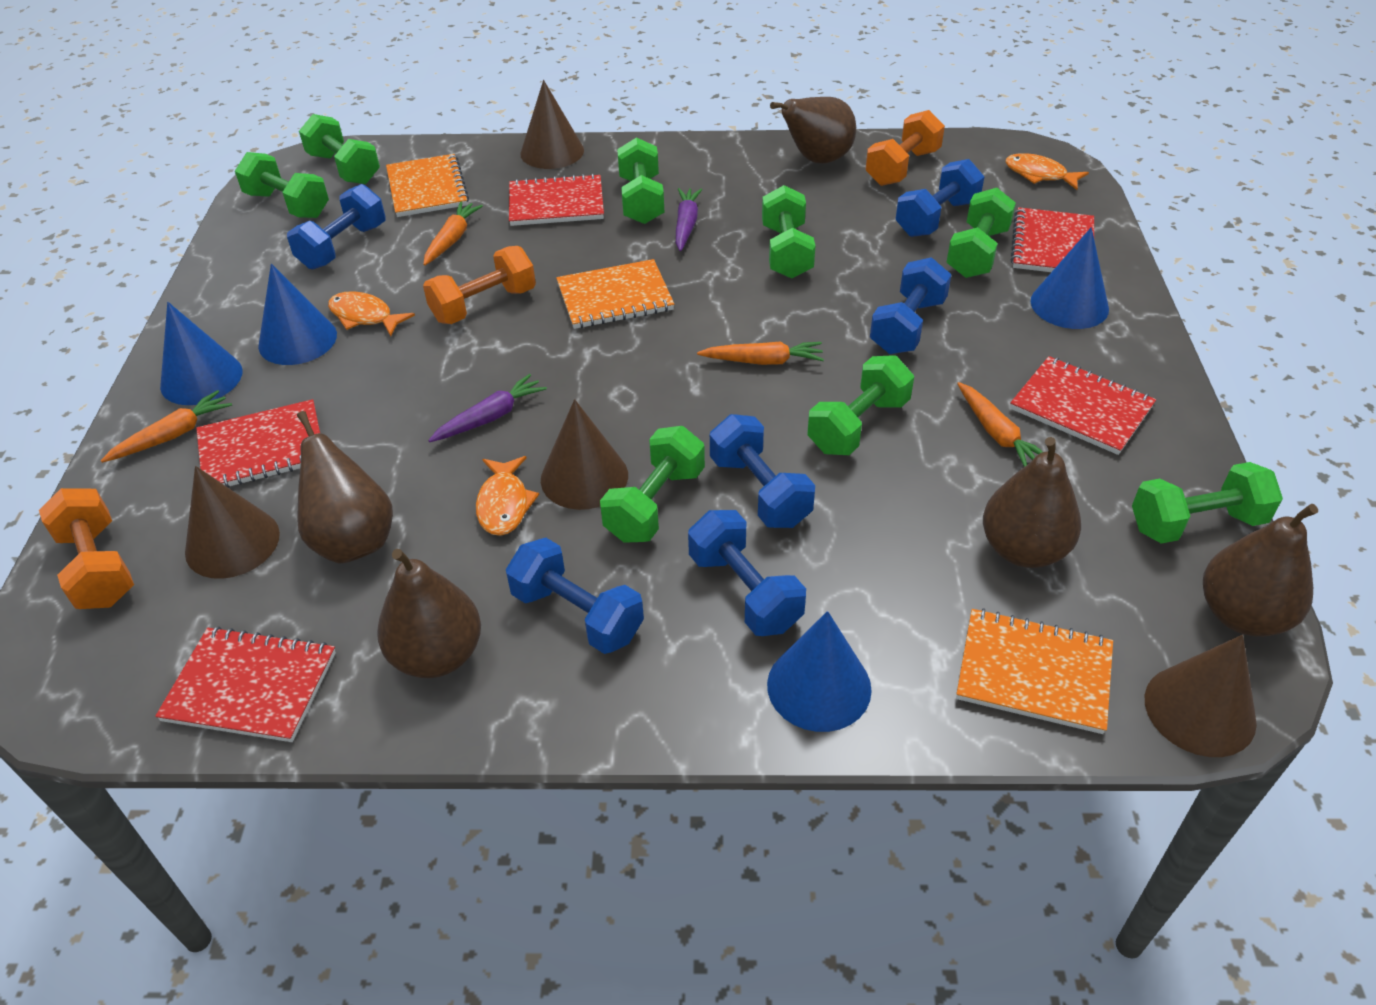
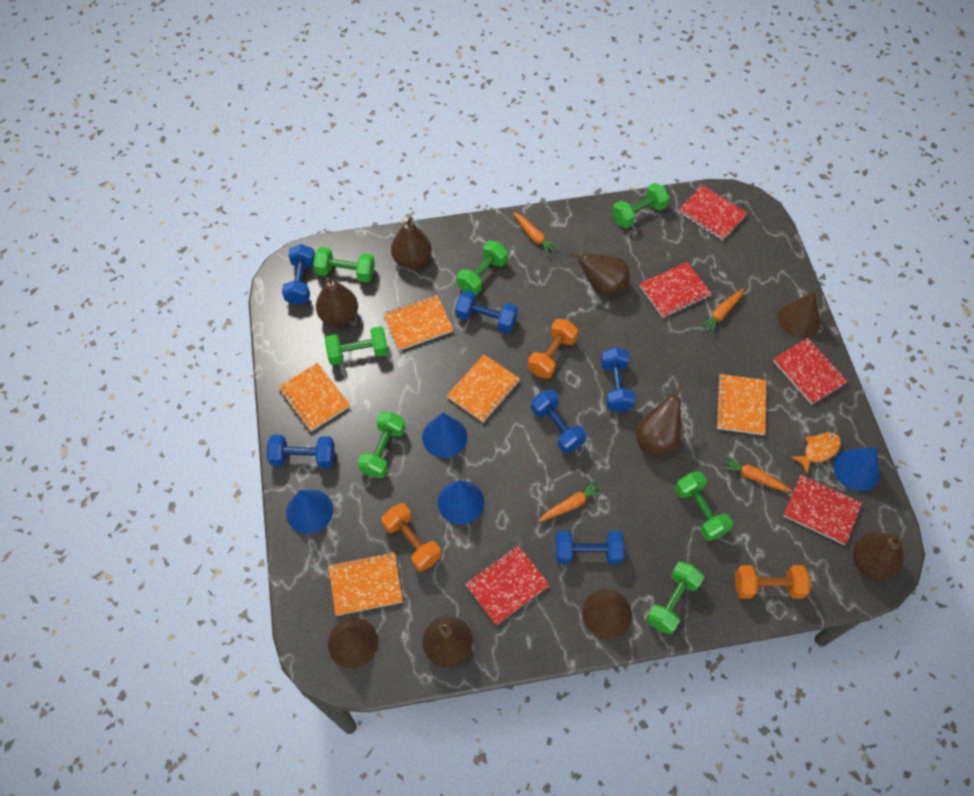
brown cone: [185,466,280,579] [520,80,584,169] [541,399,628,510] [1145,635,1257,757] = 4 -> [328,618,378,668] [582,589,632,638] [778,291,820,338] = 3
brown pear: [297,411,393,564] [377,549,481,678] [770,97,856,163] [983,437,1081,568] [1203,504,1318,637] = 5 -> [316,277,358,326] [391,217,432,269] [422,616,473,667] [569,252,630,296] [636,383,683,458] [853,532,904,580] = 6
green dumbbell: [235,152,329,218] [299,114,380,184] [600,426,705,543] [617,137,664,224] [762,185,815,279] [807,355,914,455] [946,188,1016,278] [1132,462,1283,544] = 8 -> [313,247,375,282] [325,326,388,365] [357,412,406,478] [457,241,508,295] [612,183,669,229] [646,561,704,635] [675,471,733,541] = 7
orange fish: [328,291,415,336] [476,456,539,536] [1005,153,1089,190] = 3 -> [791,432,841,474] = 1
orange notebook: [386,154,469,217] [556,259,674,329] [956,609,1113,734] = 3 -> [278,363,350,432] [329,552,403,616] [383,295,454,351] [447,355,520,423] [715,374,766,435] = 5
purple carrot: [428,374,547,442] [676,188,702,251] = 2 -> none = 0

